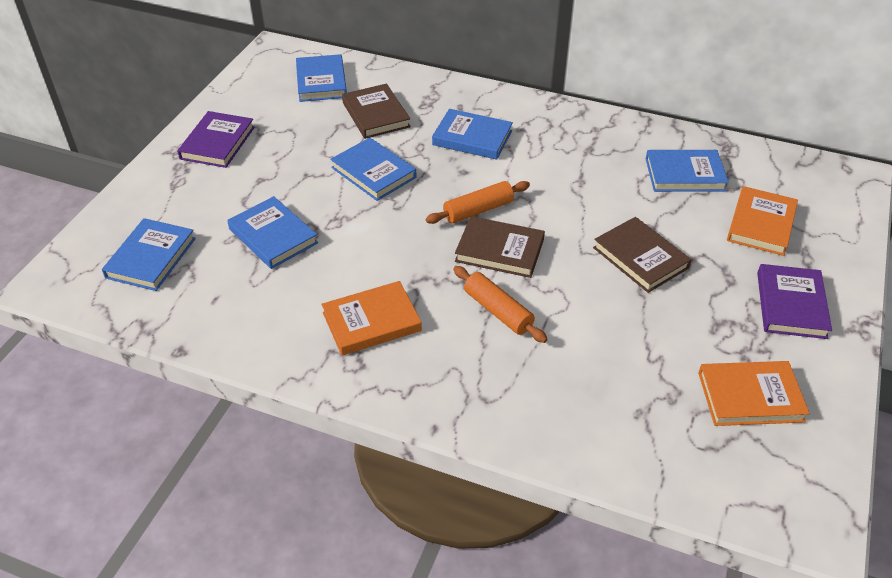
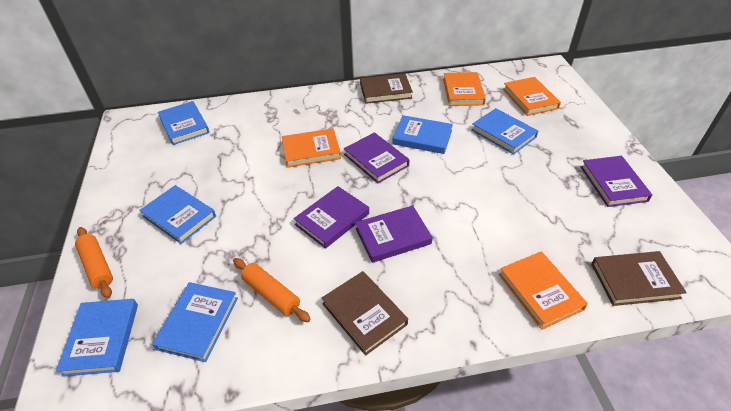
orange book: [321,281,422,356] [698,361,810,426] [727,186,798,256] = 3 -> [282,128,341,168] [443,72,486,106] [499,251,588,330] [503,77,561,116] = 4
purple book: [177,111,255,168] [757,264,832,339] = 2 -> [294,186,369,249] [344,132,409,183] [355,205,433,263] [581,156,652,207] = 4

